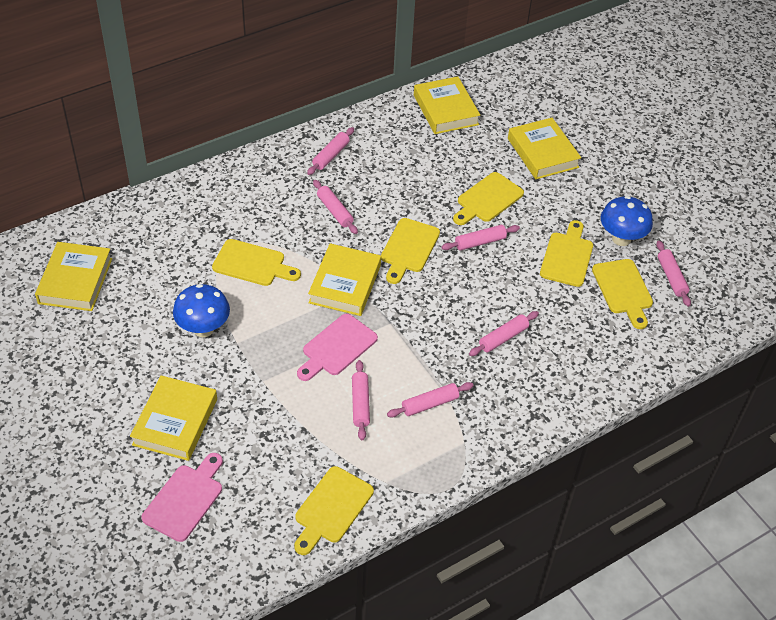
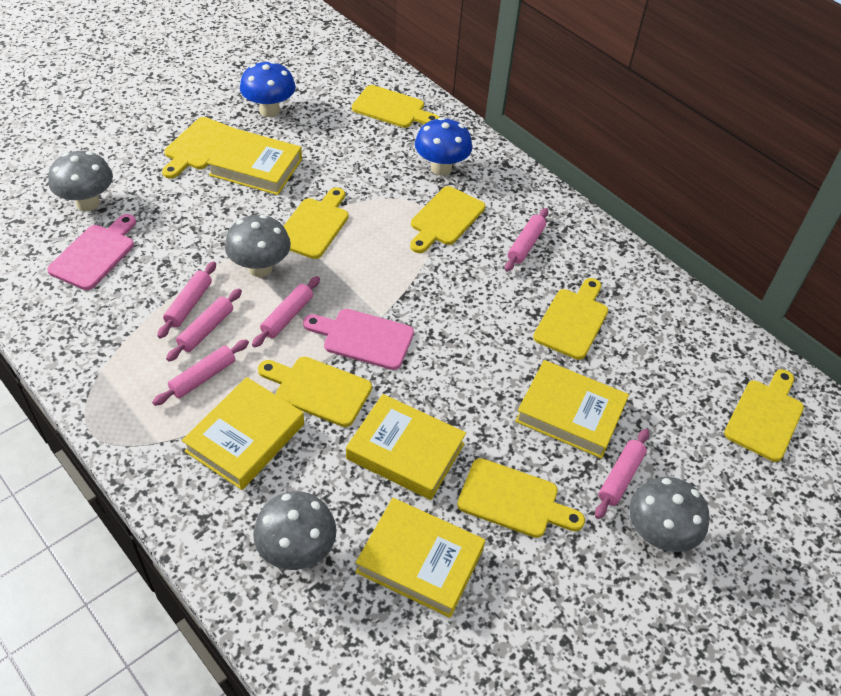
grey mushroom: none = 0 -> [48,151,113,211] [225,215,291,277] [253,491,336,570] [629,477,710,552] = 4
pink rolling pin: [307,127,354,175] [313,180,358,234] [352,360,370,440] [387,382,474,418] [442,225,520,251] [469,311,539,356] [656,241,691,307] = 7 -> [152,339,249,406] [157,261,216,339] [166,289,242,362] [252,276,320,347] [505,208,548,272] [595,429,649,519] = 6
yellow cutting board: [212,239,301,286] [294,466,374,555] [381,218,440,284] [453,172,524,225] [540,220,593,287] [592,259,653,329] = 6 -> [162,117,233,179] [258,357,372,427] [284,187,349,259] [352,85,440,128] [410,186,485,253] [457,458,585,538] [533,278,608,360] [724,369,804,462] = 8

